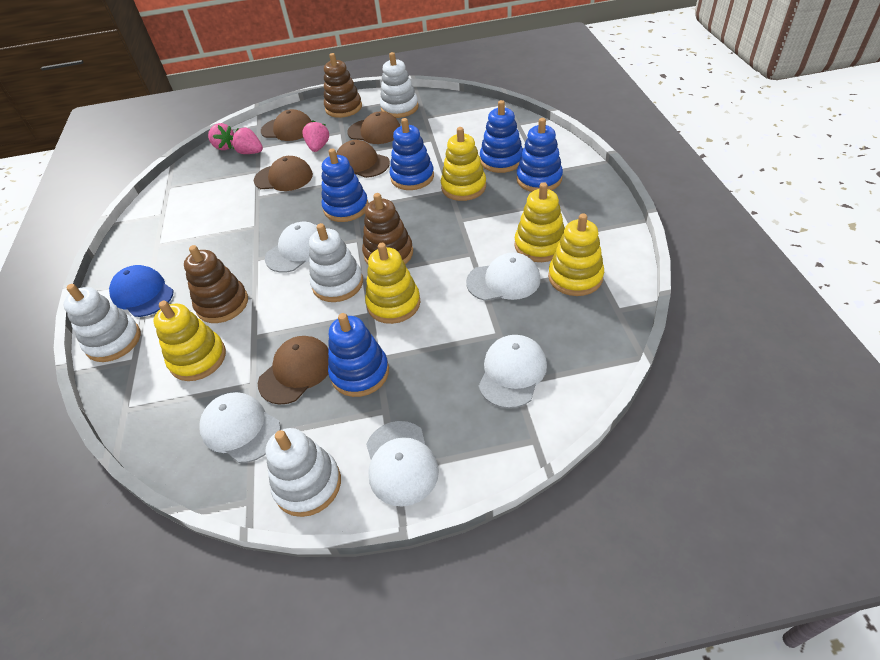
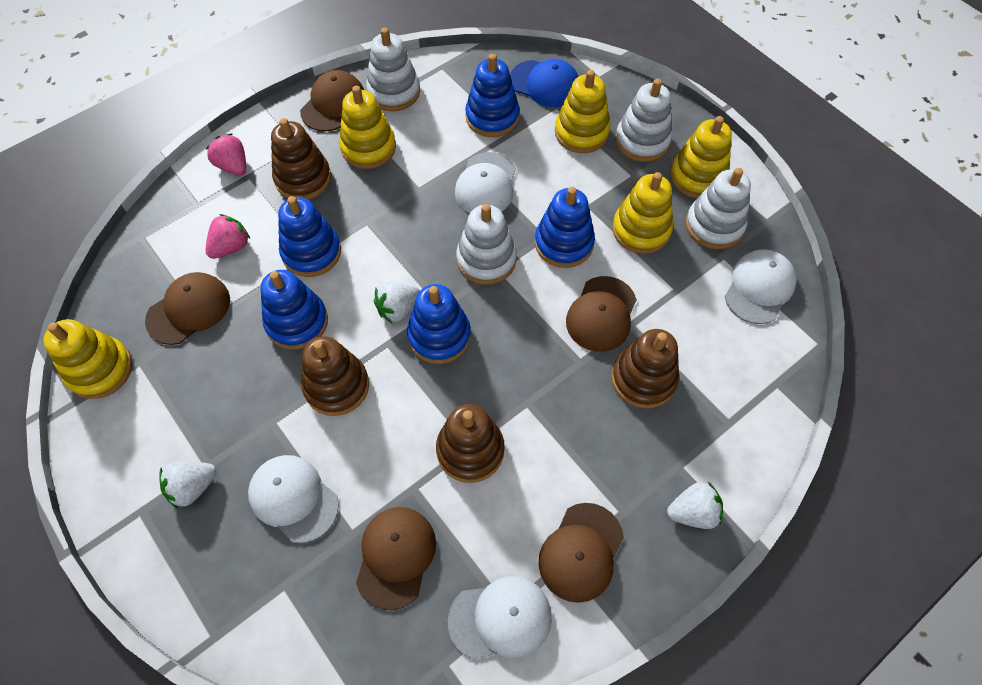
brown stacking toy: [184,245,248,323] [324,53,362,118] [362,193,413,264] = 3 -> [271,118,331,200] [301,336,369,416] [436,404,505,483] [612,329,679,408] = 4
pink strawberry: [208,123,234,150] [231,127,263,154] [302,121,329,152] = 3 -> [206,133,246,176] [206,214,250,259] = 2
white cap: [199,392,281,463] [265,222,317,273] [366,421,439,507] [466,252,541,301] [479,335,547,408] = 5 -> [248,455,339,543] [448,576,552,660] [455,152,516,213] [725,249,797,324] = 4
white strawberry: none = 0 -> [159,461,217,509] [374,282,420,324] [667,482,723,529] = 3

